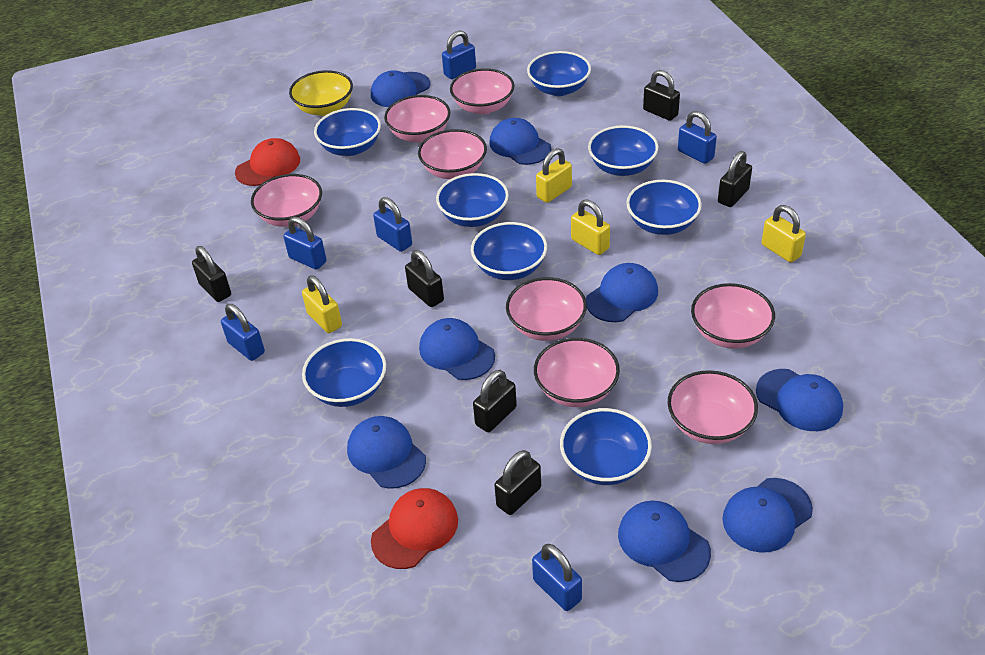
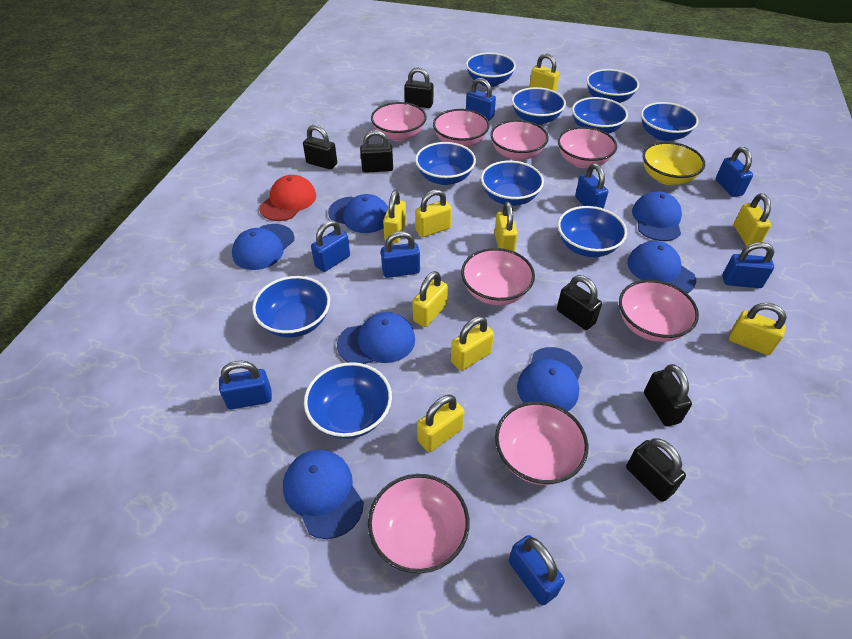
blue bowl: [302,338,386,407] [314,108,381,156] [436,173,509,227] [471,222,547,280] [527,51,591,96] [560,408,652,485] [588,125,658,176] [626,180,702,235] = 8 -> [252,276,330,338] [304,362,392,439] [415,142,476,185] [466,53,516,87] [481,161,544,206] [512,87,566,125] [558,206,627,257] [572,97,628,134] [586,69,639,103] [641,102,699,141] = 10
blue cap: [347,416,426,489] [371,70,430,107] [419,318,495,380] [489,118,551,165] [586,263,658,322] [618,500,711,582] [722,478,813,553] [756,369,843,431] = 8 -> [232,224,294,270] [283,450,364,539] [328,194,388,233] [337,312,415,364] [517,347,583,411] [627,241,696,293] [632,191,682,241] = 7
blue padlock: [221,304,265,361] [283,217,327,270] [373,197,412,252] [442,30,476,79] [532,544,582,611] [678,111,717,164] = 6 -> [219,361,272,410] [311,220,350,272] [381,231,420,278] [466,78,496,121] [509,535,565,605] [575,163,608,209] [716,147,753,197] [722,242,774,288] = 8
red cap: [235,138,300,186] [371,488,458,569] = 2 -> [259,175,316,221] = 1
yellow padlock: [302,276,342,333] [536,148,572,203] [571,200,610,255] [762,205,806,262] = 4 -> [383,190,406,243] [412,271,448,327] [415,189,452,237] [417,395,464,452] [451,316,494,371] [494,202,518,252] [529,53,560,91] [729,303,787,355] [734,194,771,246] = 9

